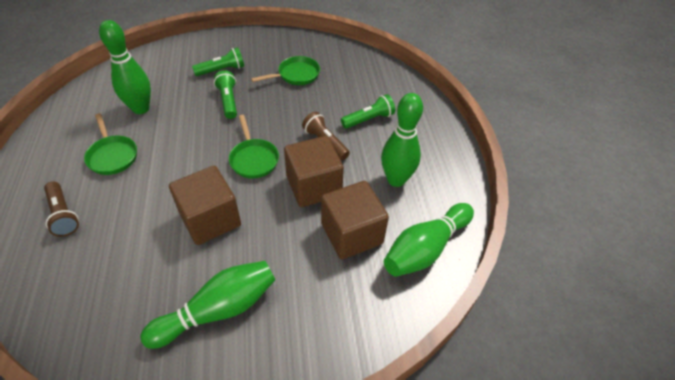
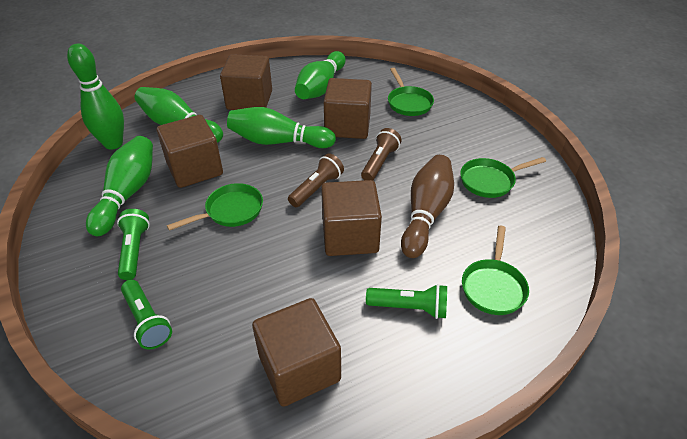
brown bowling pin: none = 0 -> [401,155,454,258] = 1
brown cube: [169,166,241,245] [284,136,344,207] [321,181,389,259] = 3 -> [157,115,223,188] [220,54,272,110] [252,298,341,407] [321,180,382,256] [324,78,372,139] = 5
green bowling pin: [99,20,151,114] [140,261,275,349] [381,93,423,187] [384,203,474,277] = 4 -> [67,44,124,150] [86,136,153,236] [135,87,223,143] [227,107,336,148] [295,51,346,99] = 5
green pan: [84,113,137,175] [229,115,279,178] [251,56,320,85] = 3 -> [167,183,263,231] [388,68,434,116] [460,157,546,198] [462,226,529,315] = 4

